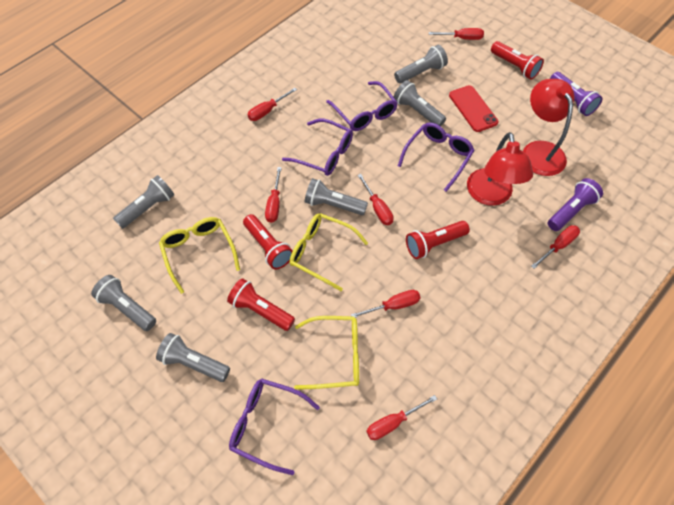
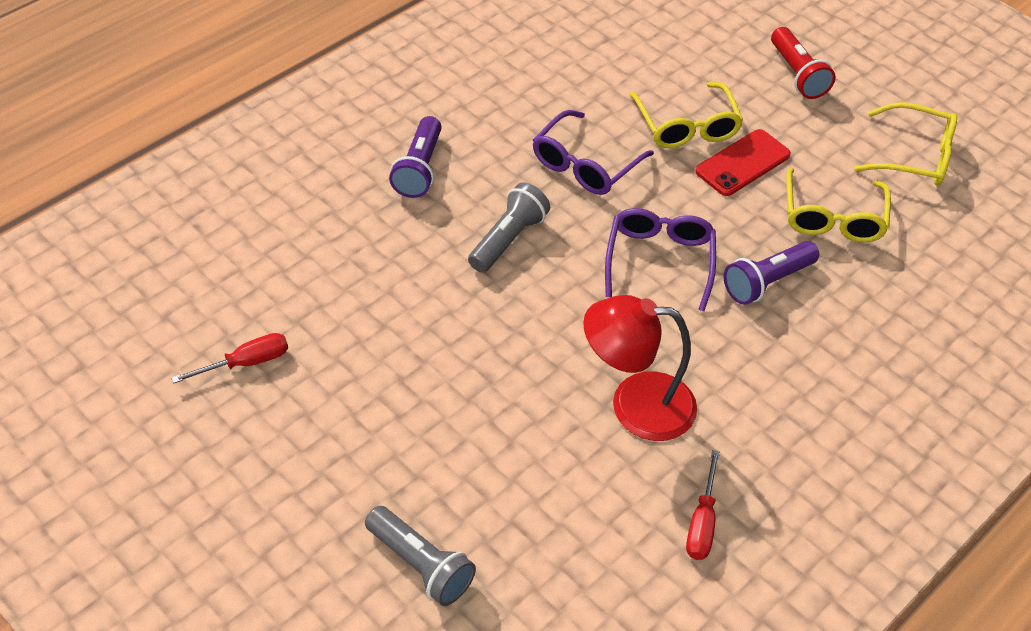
grey flashlight: [91,275,156,331] [113,175,174,229] [156,333,230,382] [305,178,368,215] [394,45,448,83] [394,80,446,126] = 6 -> [365,506,476,606] [468,182,550,272] = 2
purple glasses: [229,378,320,475] [282,119,353,176] [326,81,398,131] [398,123,475,192] = 4 -> [533,110,654,195] [605,208,716,311] = 2
red flashlight: [227,278,295,331] [243,214,293,270] [406,221,470,259] [491,41,544,80] = 4 -> [771,27,836,99] = 1
red lamp: [467,132,533,206] [523,79,574,176] = 2 -> [583,295,697,441] = 1
red screwdriver: [247,88,297,121] [265,167,282,223] [351,290,420,318] [358,174,394,225] [366,395,437,440] [429,28,484,40] [531,225,580,269] = 7 -> [171,333,288,384] [686,450,720,560] = 2

